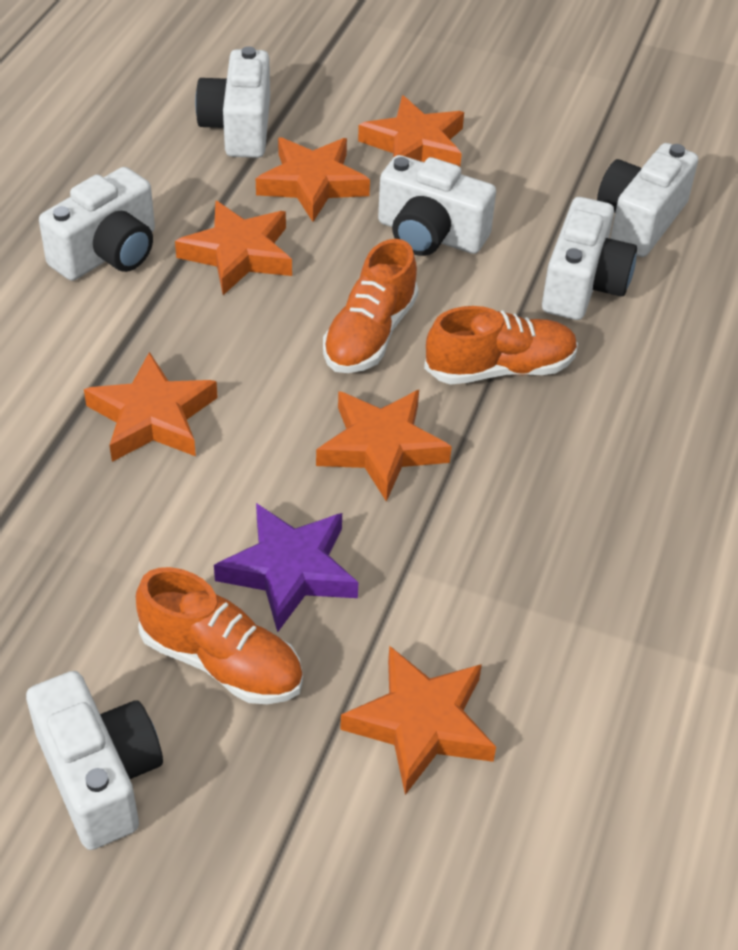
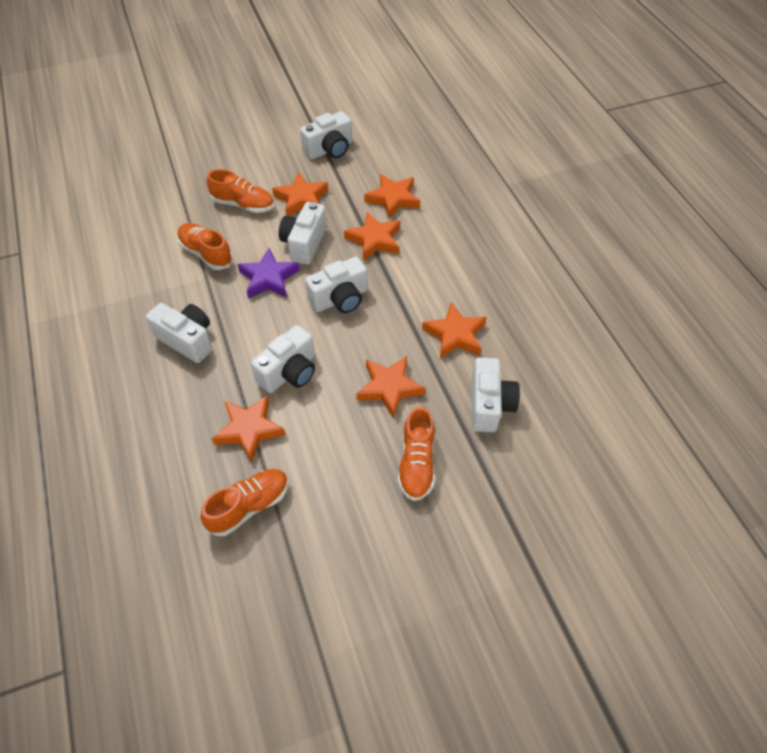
orange shoe: [136,567,303,704] [323,239,419,373] [424,306,578,384] = 3 -> [177,223,233,270] [200,469,289,537] [207,169,275,213] [398,407,435,501] = 4

